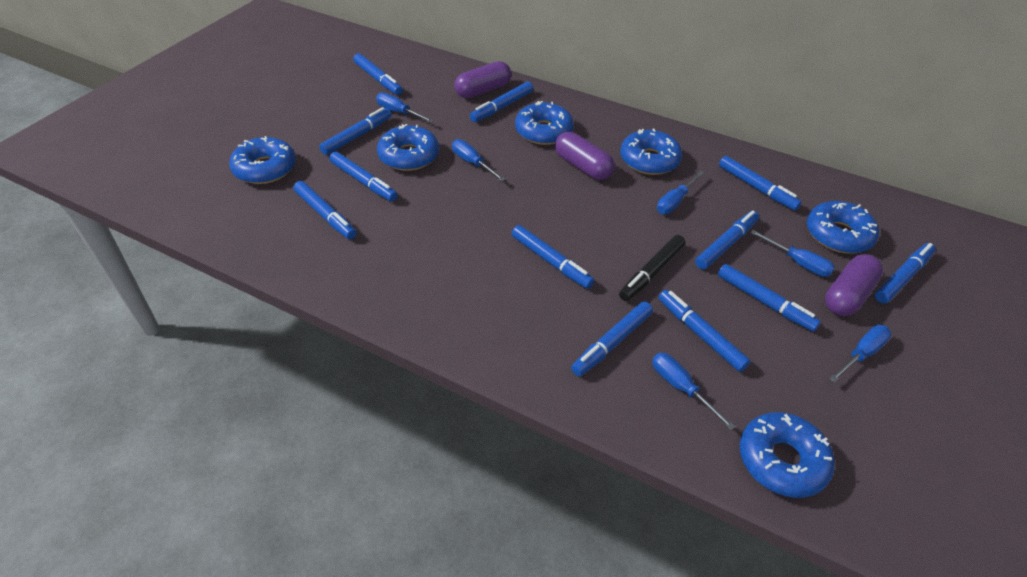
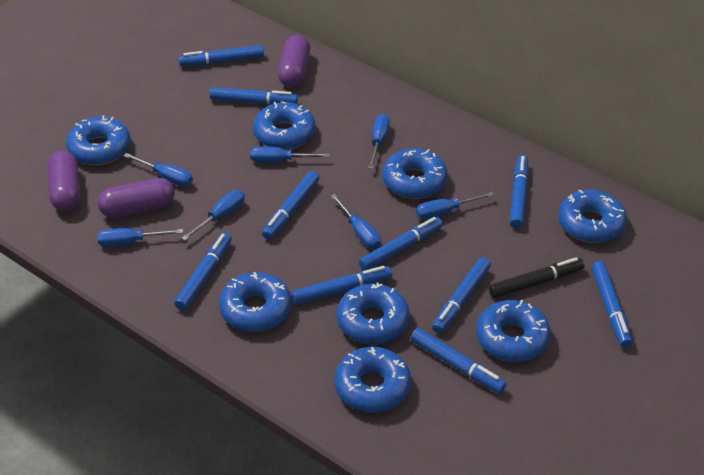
blue donut: [229,136,296,184] [377,124,439,171] [515,101,574,145] [620,128,682,175] [740,412,835,498] [807,201,879,254] = 6 -> [66,116,131,165] [219,272,292,332] [253,101,315,150] [334,347,411,413] [336,283,410,345] [383,148,448,199] [476,300,551,362] [558,190,627,243] = 8
blue marker: [293,181,357,239] [319,107,392,155] [329,151,398,202] [353,53,403,95] [470,82,533,122] [512,225,595,289] [571,301,653,376] [659,290,751,372] [695,210,759,269] [718,264,821,332] [719,156,802,211] [875,243,936,303] = 12 -> [174,233,232,311] [178,45,264,66] [209,87,298,105] [262,171,319,240] [292,266,392,305] [359,217,443,271] [410,328,506,393] [432,258,491,334] [510,155,529,228] [591,261,632,347] = 10
blue screwdriver: [376,93,434,123] [452,139,506,181] [652,353,736,430] [657,171,705,214] [750,230,835,277] [829,325,892,383] = 6 -> [97,228,183,247] [124,153,193,187] [182,190,245,240] [250,146,330,163] [331,194,381,249] [368,114,390,169] [416,192,494,220] = 7

